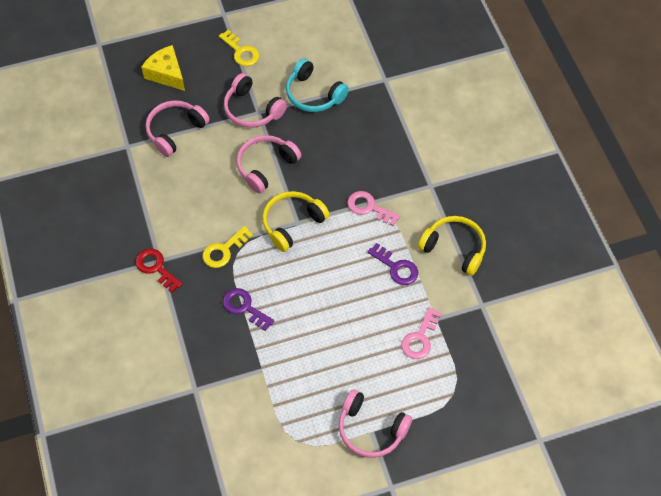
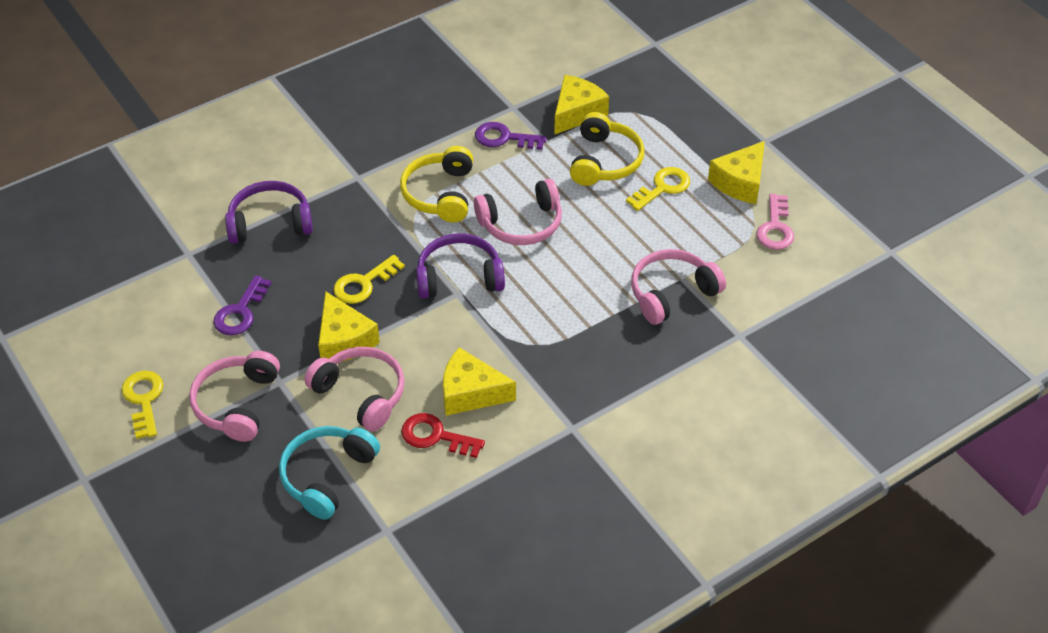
pink key: [347,191,400,226] [401,307,441,359] = 2 -> [756,194,794,250] = 1
purple headphones: none = 0 -> [225,181,313,244] [416,234,505,299] = 2
yellow cheese: [141,45,185,91] = 1 -> [318,291,380,361] [443,347,516,416] [554,75,609,135] [708,141,765,204] = 4
yellow key: [202,226,253,268] [219,30,259,66] = 2 -> [122,371,163,439] [333,255,405,304] [626,167,690,211] = 3

